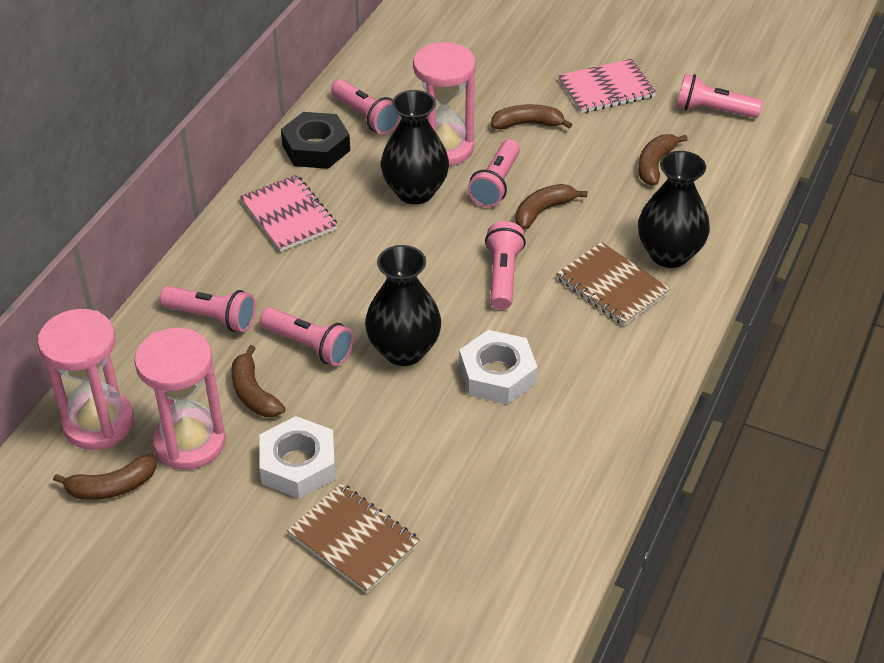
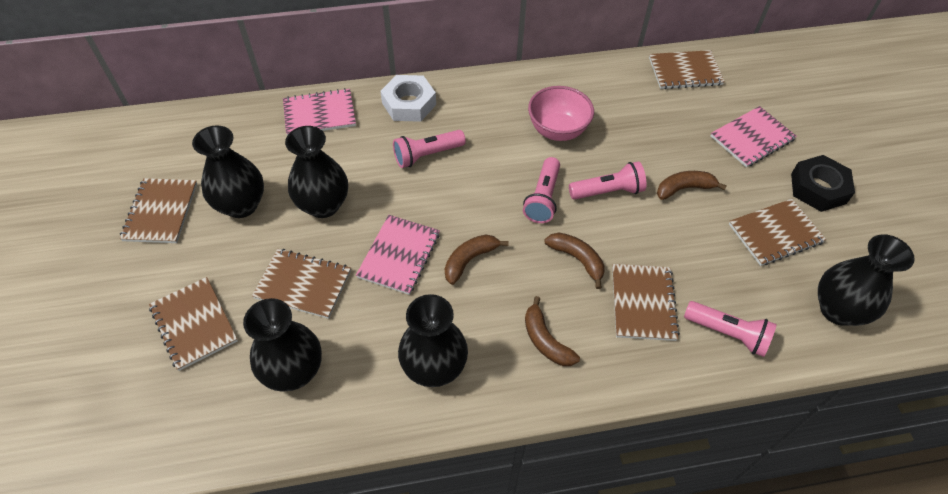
black vase: [365,245,441,366] [381,90,449,204] [638,151,710,268] = 3 -> [192,125,264,218] [243,298,322,392] [285,126,348,218] [398,294,468,387] [818,234,915,326] = 5
brown banana: [53,454,156,500] [231,345,285,417] [491,104,572,130] [515,184,588,230] [638,134,688,185] = 5 -> [445,235,509,285] [525,296,580,366] [544,232,605,289] [657,171,727,200] = 4
brown notebook: [287,483,420,593] [556,242,670,326] = 2 -> [119,178,197,243] [149,277,238,371] [252,249,351,319] [612,264,680,341] [649,50,725,89] [729,199,826,266] = 6
pink bowl: none = 0 -> [528,86,594,141] = 1
pink flashlight: [160,286,256,332] [260,308,354,366] [331,79,401,135] [468,139,520,207] [485,221,526,310] [676,74,763,118] = 6 -> [393,130,466,168] [523,157,560,223] [569,161,646,200] [684,301,777,357] = 4
pink hourglass: [38,309,134,450] [134,328,226,470] [413,42,476,166] = 3 -> none = 0
pink notebook: [240,175,338,252] [558,59,657,113] = 2 -> [283,88,356,135] [356,215,440,295] [711,106,797,167] = 3
white nut: [259,416,336,499] [459,330,538,404] = 2 -> [380,75,436,122] = 1

